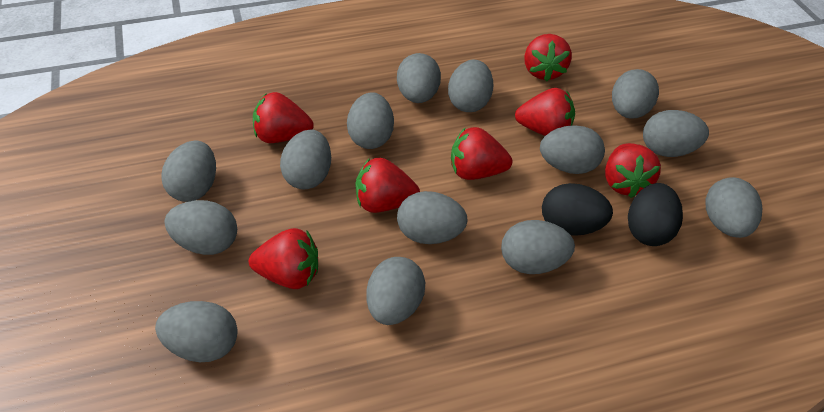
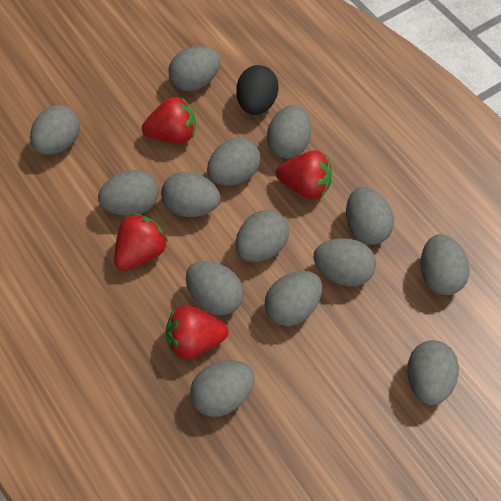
black egg: [542,183,613,236] [628,183,683,246] = 2 -> [237,65,279,115] = 1
red strawberry: [249,228,318,289] [253,92,314,143] [356,158,420,213] [451,127,512,180] [515,88,575,136] [524,34,572,82] [605,143,661,198] = 7 -> [114,213,168,271] [142,97,196,144] [166,305,228,359] [276,150,332,200] = 4

